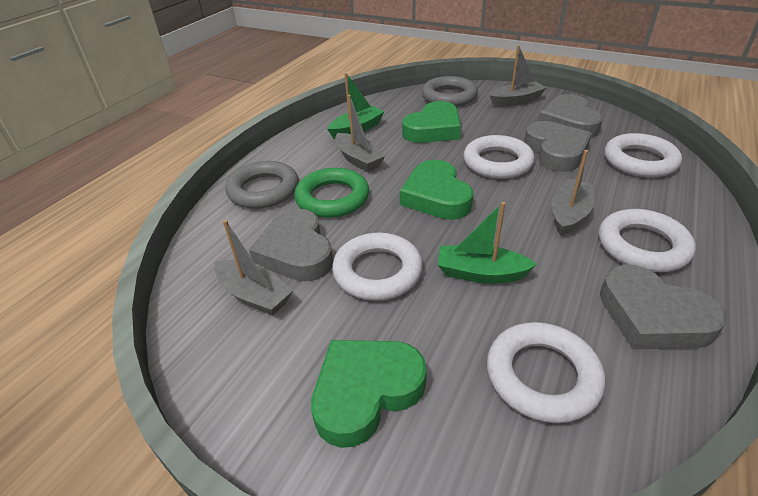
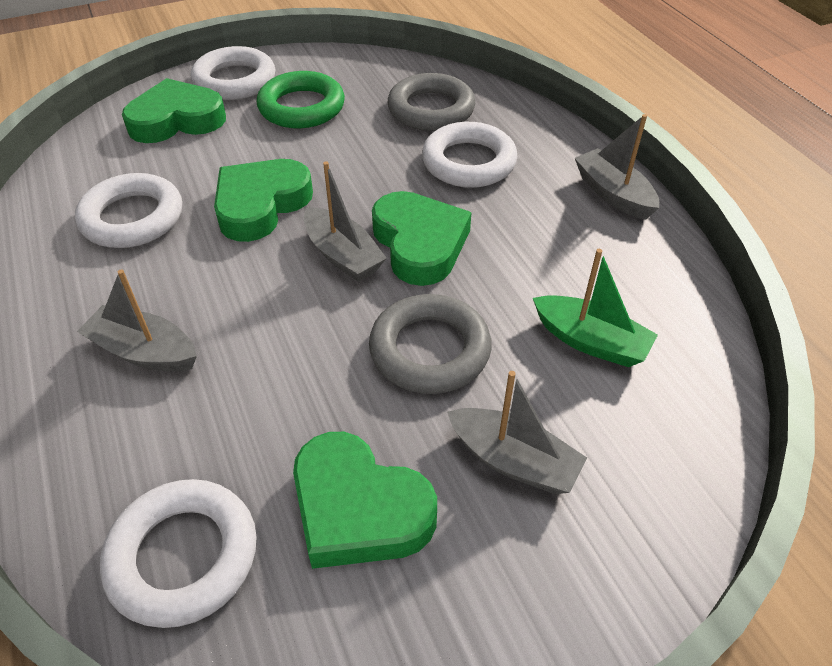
green boat: [327,73,384,139] [438,202,537,284] = 2 -> [533,249,658,367] = 1
green heart: [311,340,427,448] [400,160,474,220] [402,101,461,143] = 3 -> [122,78,226,143] [214,159,313,242] [293,432,437,569] [372,191,471,286] = 4
grey heart: [249,209,333,281] [524,121,592,172] [538,94,603,138] [600,265,726,349] = 4 -> none = 0
white ring: [332,232,423,301] [463,135,534,179] [487,322,605,423] [599,209,696,272] [605,133,682,178] = 5 -> [75,173,182,248] [100,479,257,628] [191,46,276,100] [422,122,518,188] = 4

